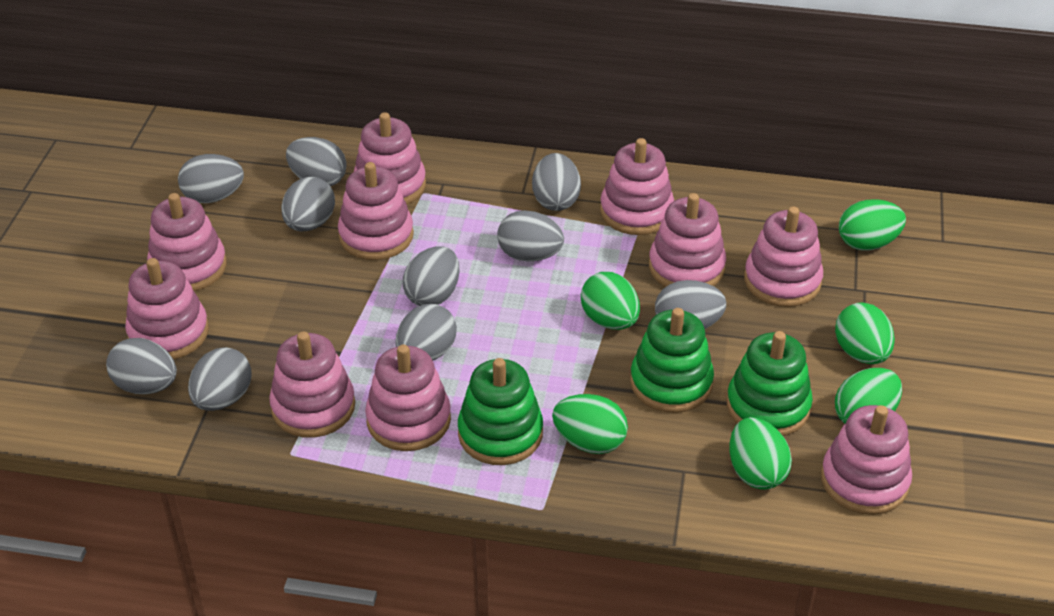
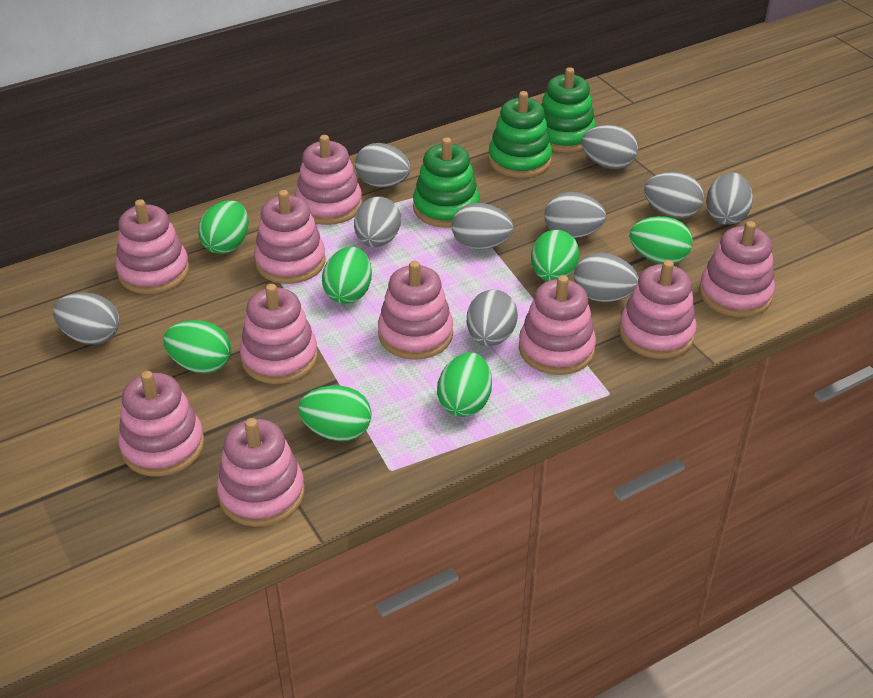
green egg: [552,394,628,454] [581,272,640,330] [729,417,792,490] [835,302,895,364] [835,368,902,424] [839,199,906,250] = 6 -> [163,320,231,374] [198,200,249,254] [298,386,371,441] [322,247,372,304] [437,352,492,417] [531,230,580,282] [630,216,693,264] = 7

